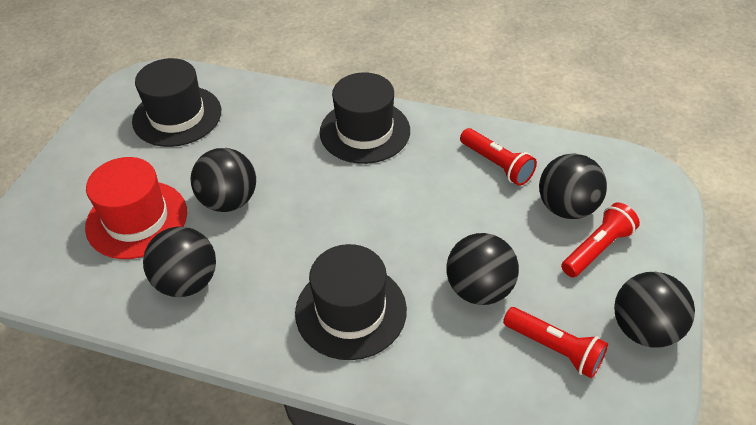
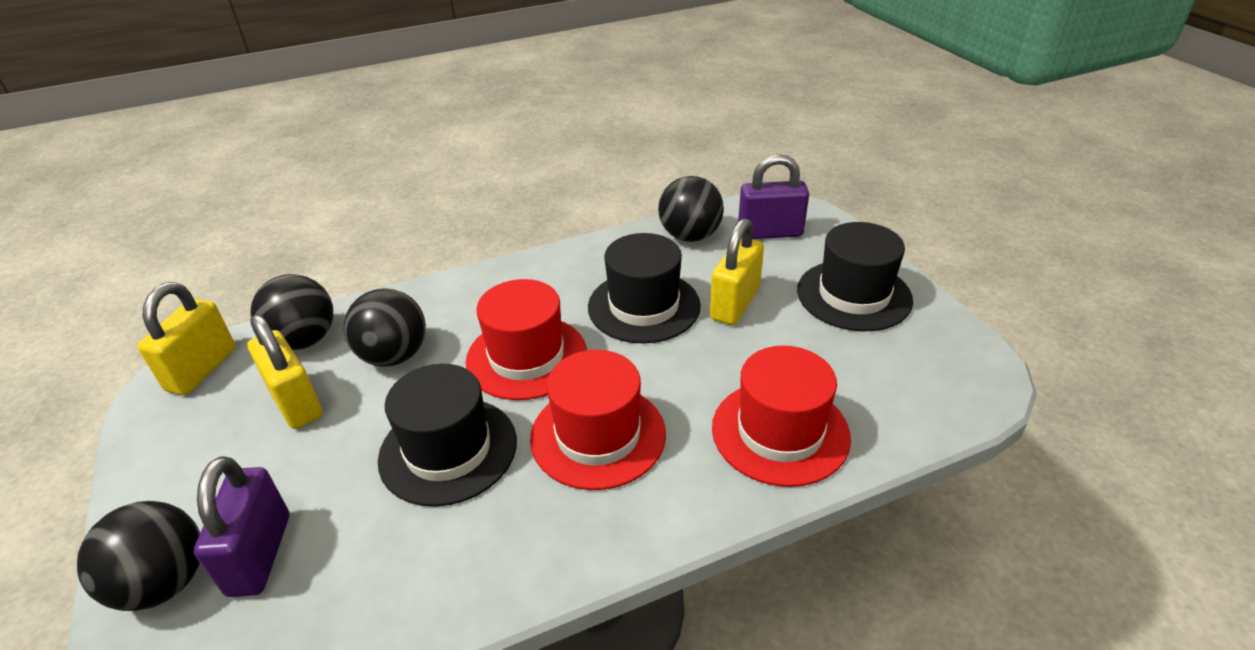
black ball: [143,227,216,297] [191,148,256,212] [446,233,519,305] [539,153,607,219] [614,272,695,348] = 5 -> [77,501,200,611] [250,274,333,350] [344,288,426,367] [658,176,724,242] = 4
purple padlock: none = 0 -> [194,456,289,597] [738,154,809,239] = 2
red flashlight: [460,128,537,186] [503,307,608,378] [561,202,640,277] = 3 -> none = 0
red hat: [85,157,187,259] = 1 -> [466,279,587,400] [530,350,666,490] [712,346,851,487] = 3
yellow padlock: none = 0 -> [137,282,235,395] [247,314,323,429] [710,218,764,325] = 3

